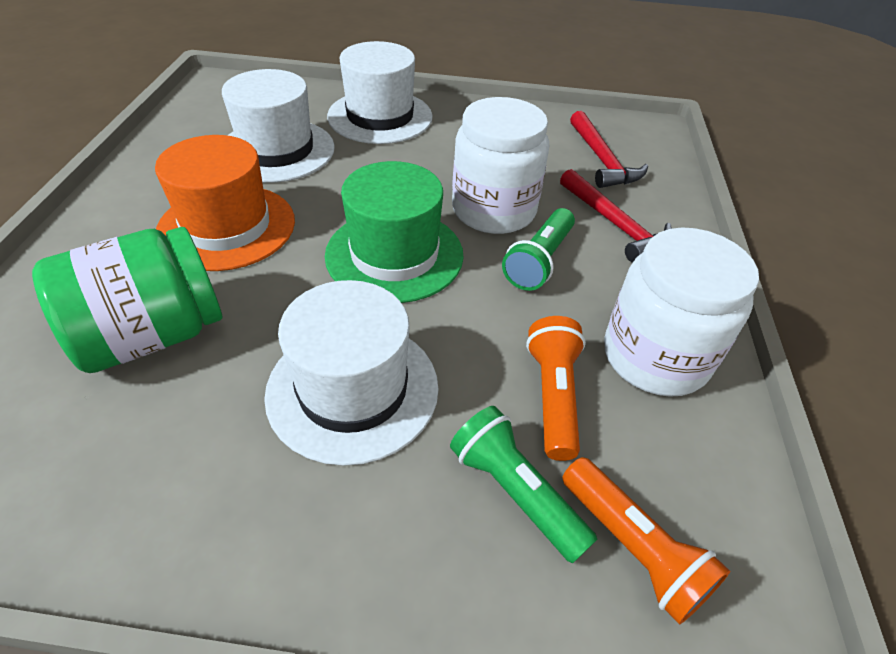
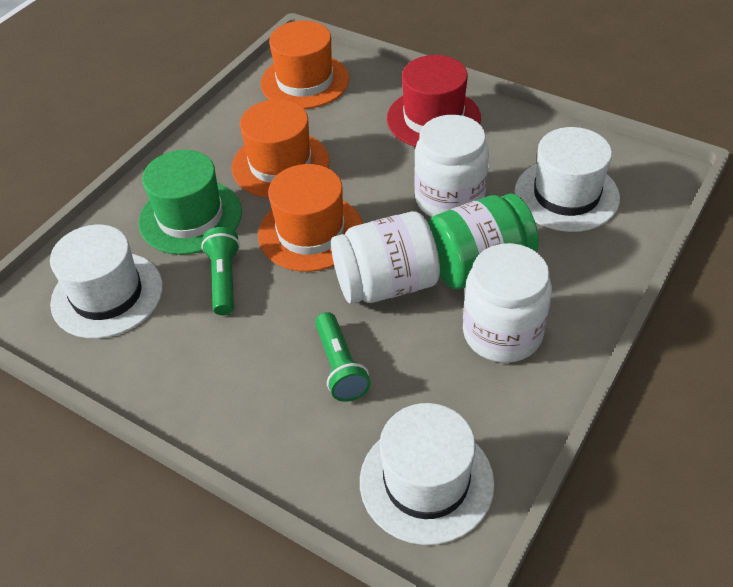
orange flashlight: [526,316,586,461] [562,457,730,624] = 2 -> none = 0
orange hat: [155,135,295,271] = 1 -> [232,99,329,198] [258,164,363,272] [261,21,349,109] = 3
red hammer: [560,169,672,263] [570,111,648,188] = 2 -> none = 0
red hat: none = 0 -> [387,55,481,147] = 1
white jar: [452,97,549,234] [604,227,759,397] = 2 -> [331,211,440,304] [414,115,489,217] [463,243,552,363] = 3

